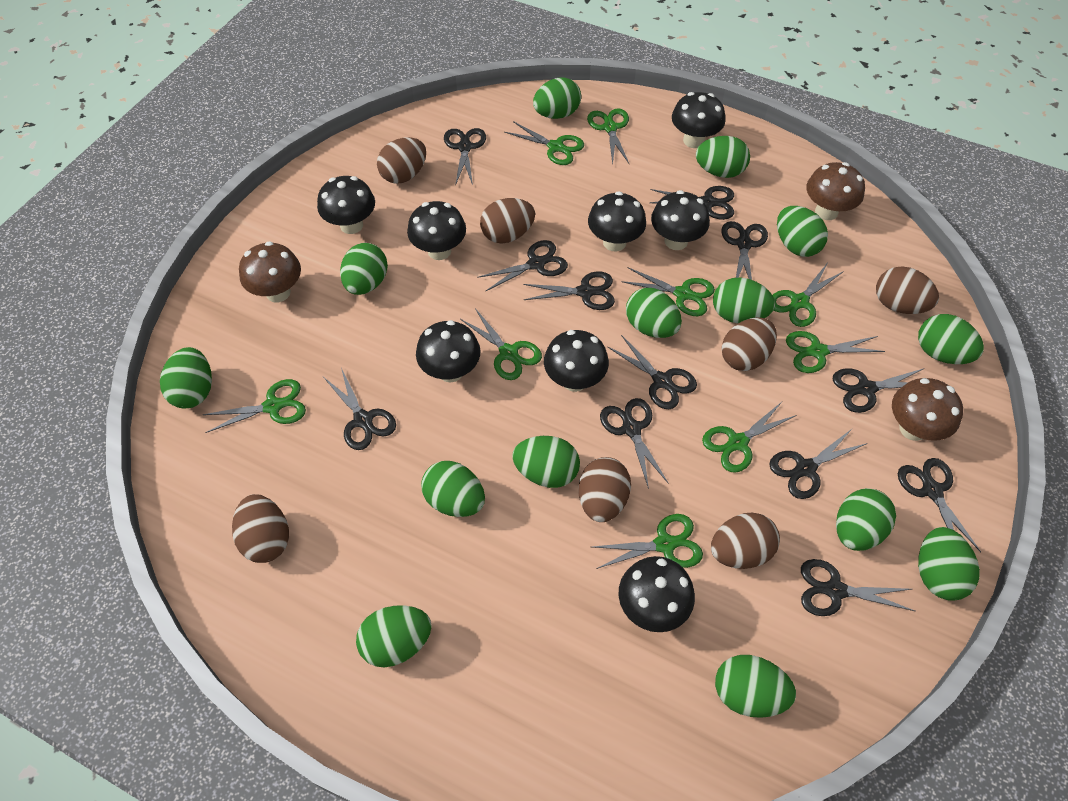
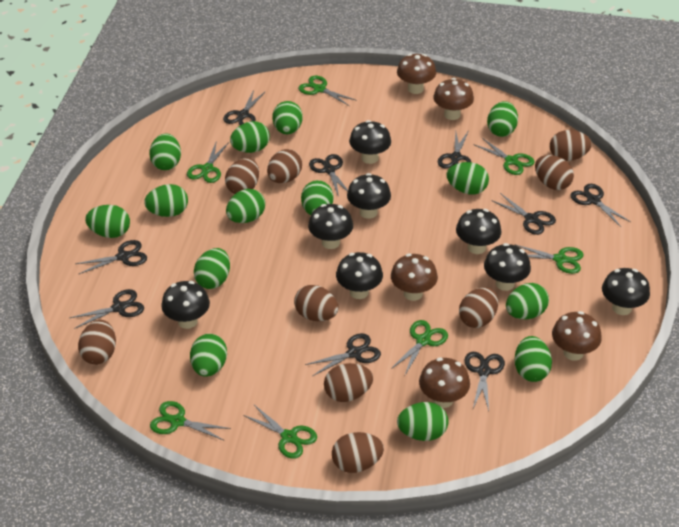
black scissors: [323,368,396,450] [444,128,486,186] [477,240,568,292] [523,271,615,310] [600,398,669,489] [607,335,697,409] [650,186,734,220] [721,221,768,280] [769,429,867,499] [801,559,915,616] [833,368,925,413] [898,458,981,552] = 12 -> [70,289,144,329] [75,240,147,274] [223,90,266,125] [305,333,381,376] [309,154,348,197] [438,132,471,168] [465,352,505,411] [491,193,556,235] [571,184,631,227] = 9
brown egg: [232,494,289,563] [377,137,426,184] [480,198,535,243] [579,457,631,522] [711,513,780,569] [722,317,777,371] [876,266,939,314] = 7 -> [78,320,116,365] [225,158,259,194] [267,149,302,183] [294,285,338,321] [324,363,373,402] [332,432,384,473] [459,287,498,328] [535,155,574,190] [550,130,592,161] = 9
brown mushroom: [239,241,301,302] [806,162,865,220] [892,378,963,441] = 3 -> [391,253,438,301] [397,54,436,94] [419,357,470,408] [433,78,474,120] [552,311,602,361] = 5
green scissors: [203,379,306,433] [460,308,542,380] [504,121,584,165] [587,108,629,165] [593,514,703,569] [621,267,715,316] [702,402,797,473] [773,264,844,327] [786,331,885,373] = 9 -> [150,401,231,440] [187,140,229,183] [243,405,317,459] [298,76,357,106] [391,320,448,375] [473,138,534,175] [514,244,584,274] = 7

